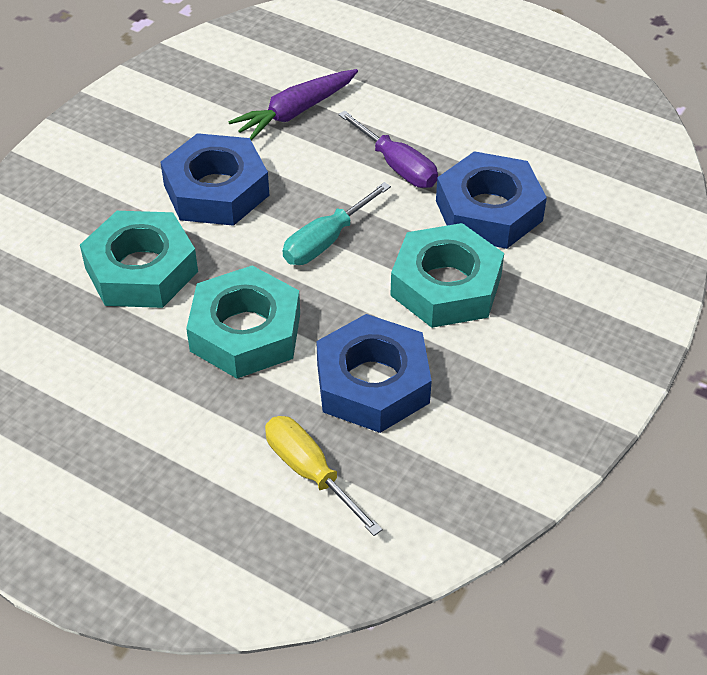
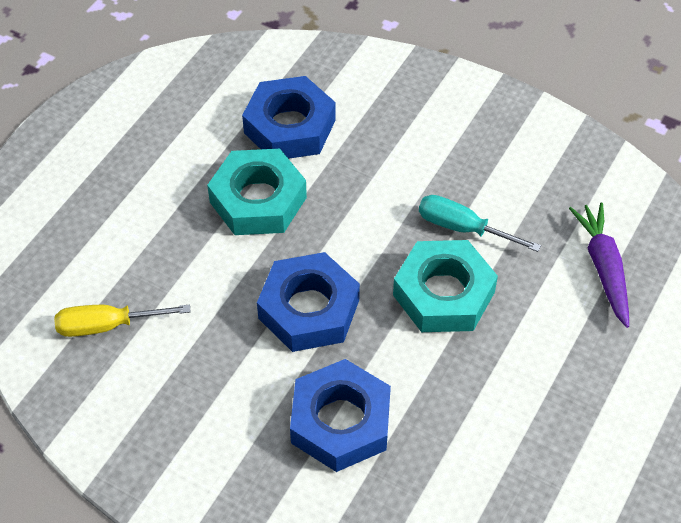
purple screwdriver: [338,111,438,188] = 1 -> none = 0
turquoise nut: [80,211,198,308] [186,266,300,378] [390,223,504,328] = 3 -> [207,149,307,235] [393,240,498,332] = 2

